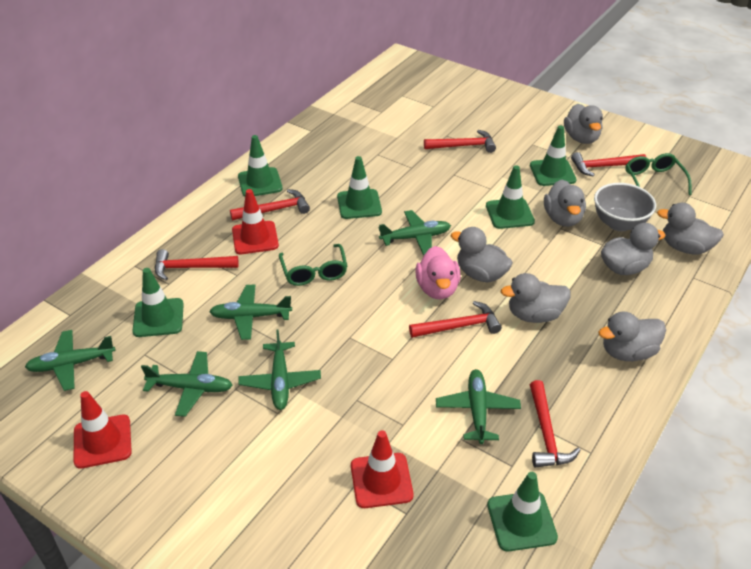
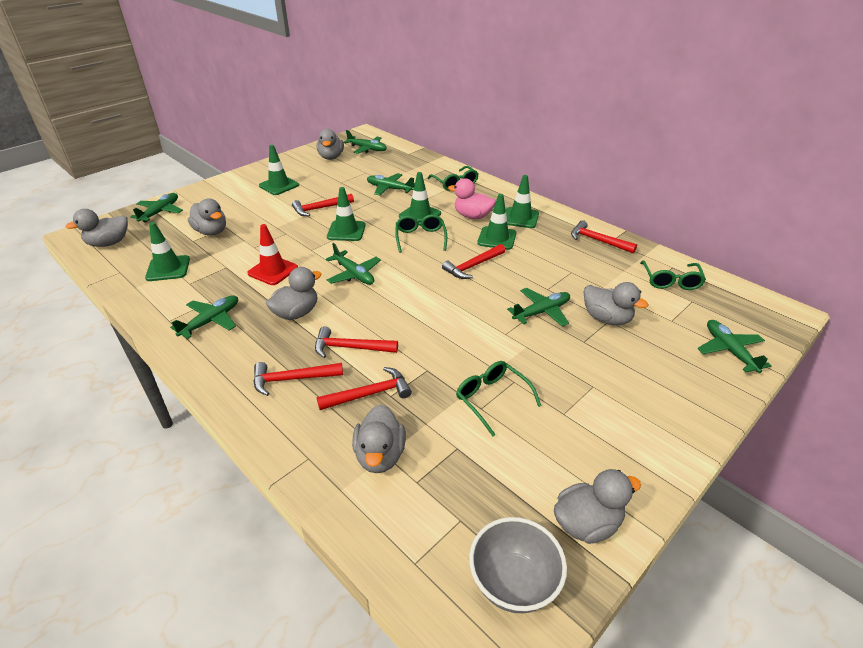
green glasses: [279,244,347,286] [626,153,692,195] = 2 -> [395,214,447,253] [427,166,479,191] [456,361,542,436] [640,260,706,290] = 4
green plane: [25,330,116,391] [141,351,233,417] [209,285,292,340] [238,329,321,410] [379,210,451,255] [436,369,521,444] = 6 -> [130,193,183,222] [170,295,238,339] [326,243,381,285] [344,130,387,154] [367,173,415,196] [507,288,570,327] [697,320,772,373] = 7
red traffic cone: [73,391,132,469] [232,189,279,254] [351,430,413,508] = 3 -> [247,224,298,285] = 1

